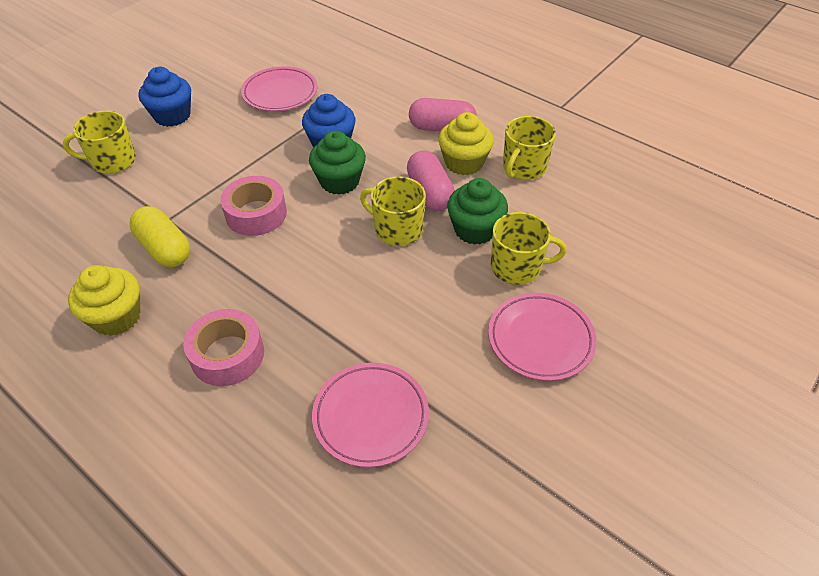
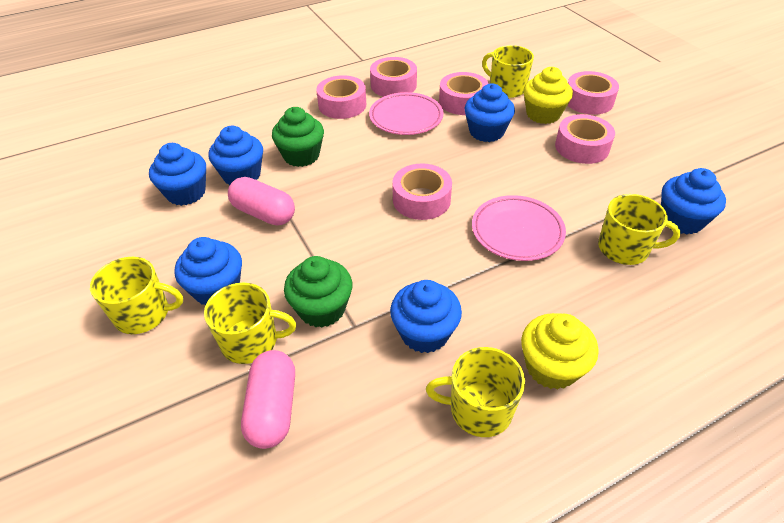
blue cupcake: [138,67,191,127] [302,94,355,148] = 2 -> [149,143,206,206] [175,237,242,306] [208,125,263,186] [390,280,462,353] [465,83,515,142] [661,168,726,234] = 6
pink plate: [241,66,317,111] [312,363,429,468] [488,293,597,381] = 3 -> [369,92,443,135] [472,195,566,261] = 2
pink tape: [183,309,264,386] [220,176,287,236] = 2 -> [316,75,366,119] [370,57,417,97] [392,163,452,220] [439,72,489,115] [555,114,615,164] [568,71,619,115] = 6
yellow capsule: [129,206,190,267] = 1 -> none = 0
yellow mug: [63,111,136,174] [360,176,426,246] [491,212,567,285] [503,116,556,180] = 4 -> [90,257,183,334] [204,283,296,364] [426,347,525,437] [482,45,534,98] [598,194,680,265] = 5

